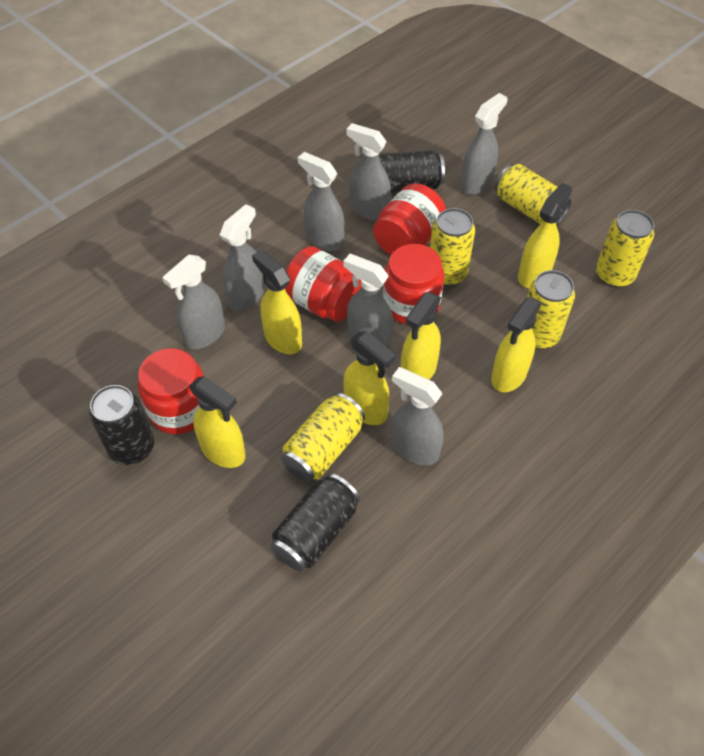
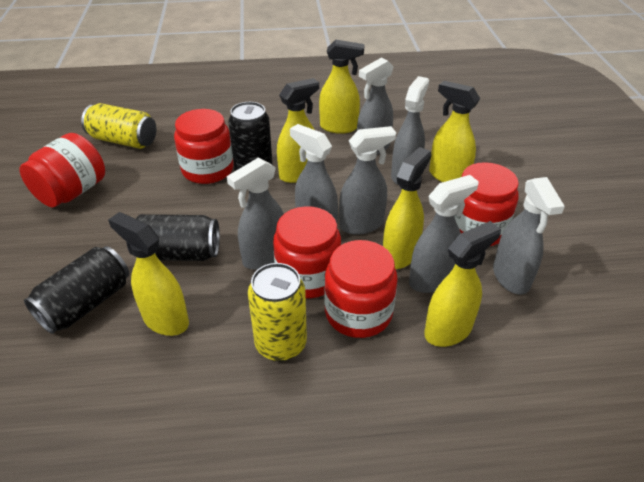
red jar: [138,348,203,434] [285,246,362,322] [373,183,446,255] [383,244,444,324] = 4 -> [20,133,105,207] [174,109,234,184] [273,206,341,298] [324,240,398,338] [454,162,519,246] = 5
yellow can: [281,393,365,482] [430,208,475,286] [495,164,571,226] [527,270,575,349] [596,210,654,288] = 5 -> [81,103,156,149] [248,263,307,362] = 2

